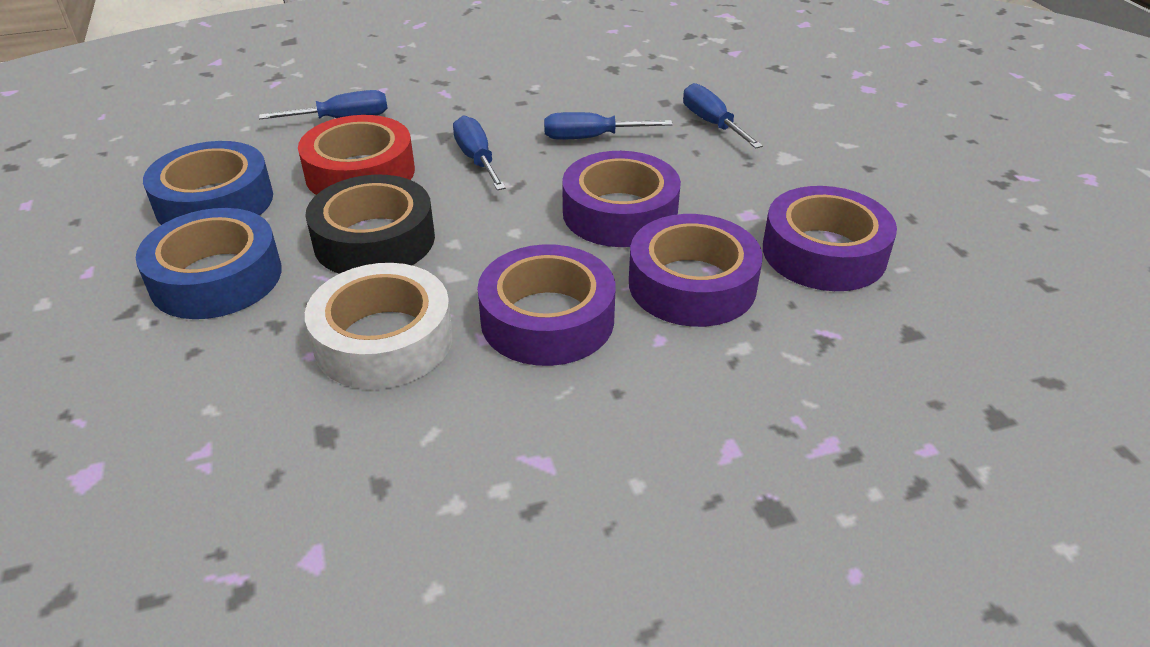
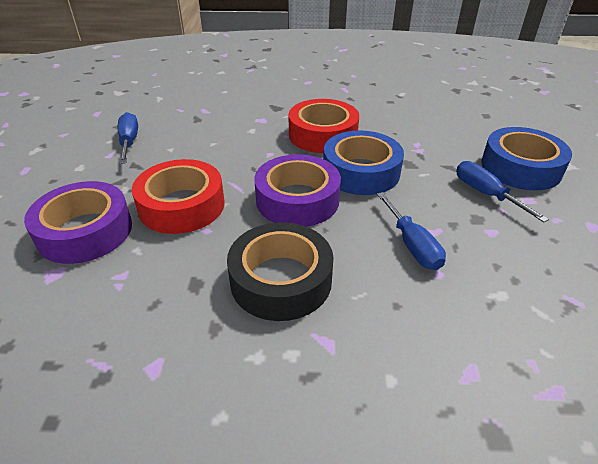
blue screwdriver: [259,90,388,119] [453,115,506,190] [544,112,673,140] [683,83,763,149] = 4 -> [118,112,138,164] [377,192,446,270] [456,161,549,222] = 3
purple tape: [477,244,615,366] [562,151,681,247] [629,214,763,327] [763,186,897,291] = 4 -> [24,181,132,264] [254,154,341,227] = 2
red tape: [298,115,415,195] = 1 -> [132,159,225,234] [289,99,359,153] = 2
white tape: [305,263,453,389] = 1 -> none = 0

